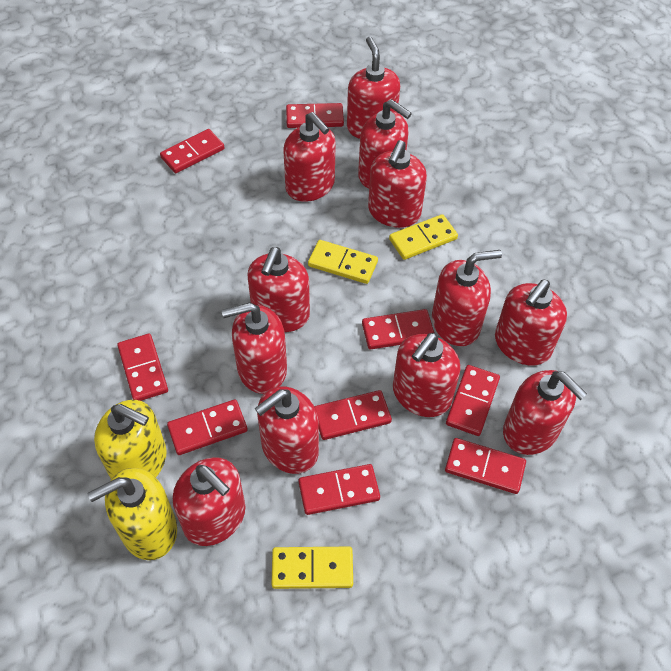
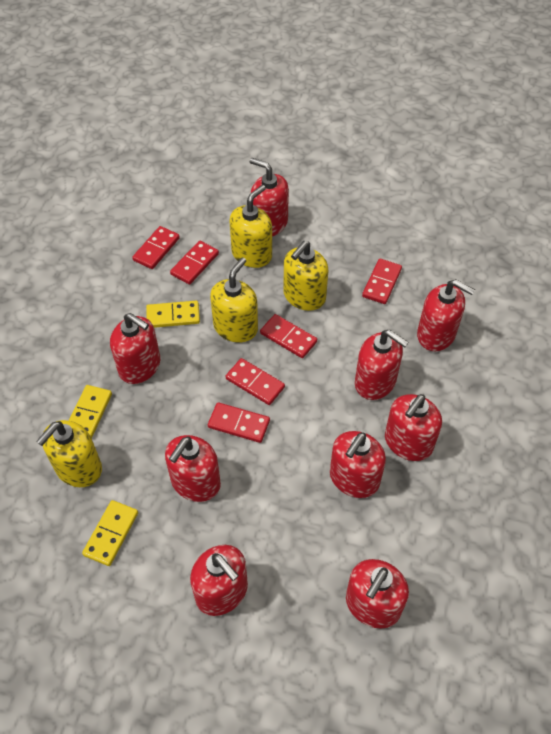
red domino: [117,334,168,401] [160,129,225,173] [167,399,248,455] [286,103,344,128] [299,464,380,515] [314,390,392,440] [362,309,434,349] [445,438,526,494] [446,365,500,436] = 9 -> [132,226,180,269] [170,241,219,284] [208,402,270,443] [226,358,285,405] [260,314,317,358] [362,259,402,304] = 6
red soap dispenser: [173,457,245,546] [222,303,287,394] [248,247,310,332] [255,386,319,474] [284,112,336,202] [347,37,400,139] [358,99,412,189] [368,140,427,228] [393,333,460,417] [432,250,502,346] [495,280,567,365] [503,370,587,455] = 12 -> [110,313,160,384] [165,435,221,502] [190,545,248,616] [250,158,289,236] [330,431,386,498] [346,559,409,628] [355,330,409,400] [385,394,442,461] [417,279,475,351] = 9
yellow soap dispenser: [87,468,177,560] [94,400,167,479] = 2 -> [36,420,102,487] [210,257,258,342] [230,185,272,268] [283,241,328,311] = 4

